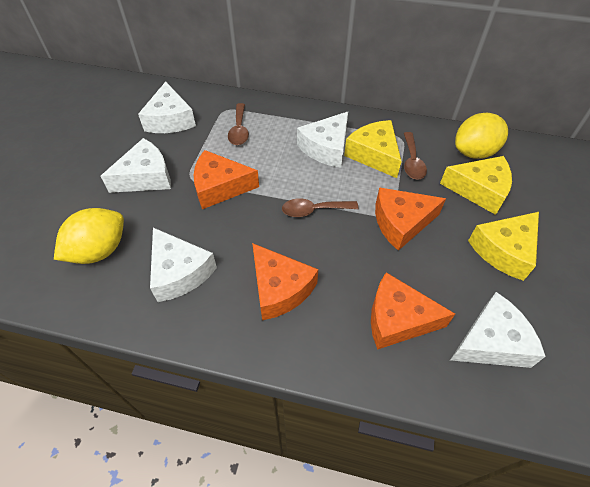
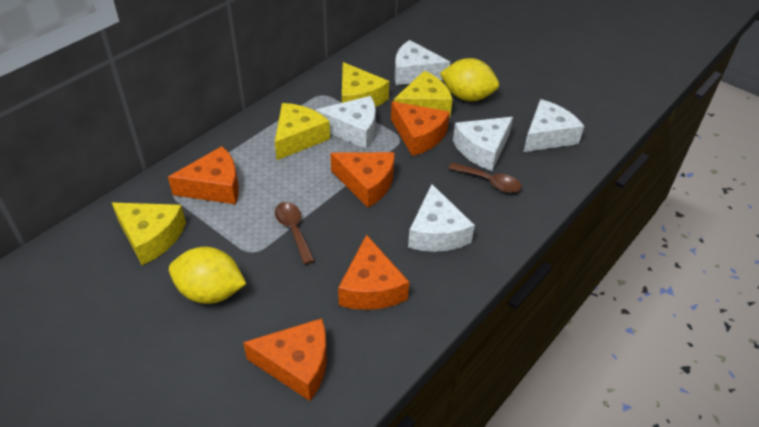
brown spoon: [228,103,249,145] [282,198,358,217] [404,132,427,180] = 3 -> [275,202,315,264] [448,162,522,193] = 2
orange cheese: [194,150,259,209] [252,243,318,320] [371,272,455,350] [375,187,446,251] = 4 -> [168,146,239,204] [243,318,327,401] [331,152,395,208] [338,234,409,310] [391,101,450,156] = 5
yellow cheese: [344,120,402,178] [440,156,512,215] [468,212,539,281] = 3 -> [112,203,186,265] [275,103,330,160] [342,62,389,107] [394,71,453,117] = 4

